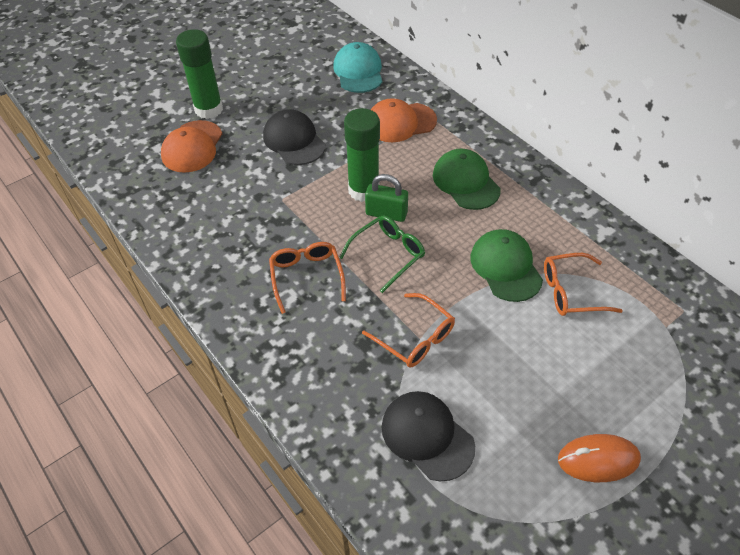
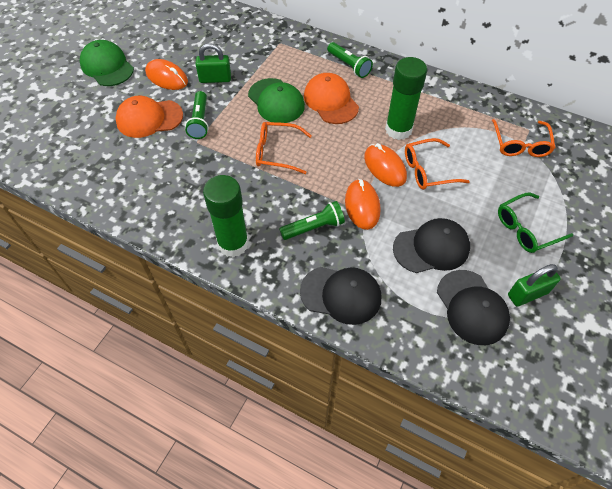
black cap: [263,109,326,165] [382,391,475,481] = 2 -> [300,267,381,325] [393,218,470,273] [437,270,510,345] = 3
green flashlight: none = 0 -> [185,91,209,139] [279,201,345,240] [327,42,373,78] = 3
green padlock: [365,174,408,222] = 1 -> [196,43,231,83] [508,264,561,307] = 2
orange mouse: [558,434,641,482] = 1 -> [145,59,188,90] [345,179,380,230] [364,143,407,187] = 3
turquoise cap: [333,42,382,93] = 1 -> none = 0

